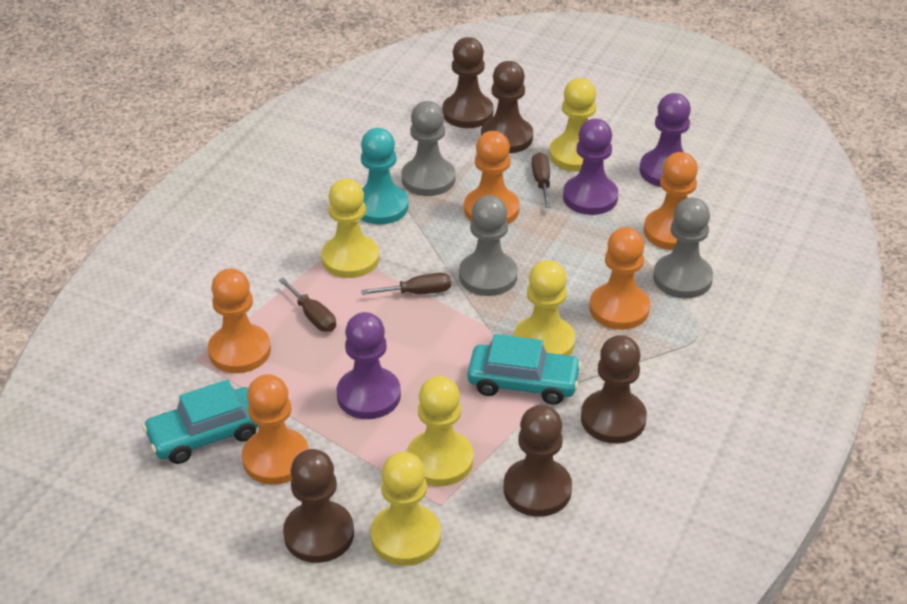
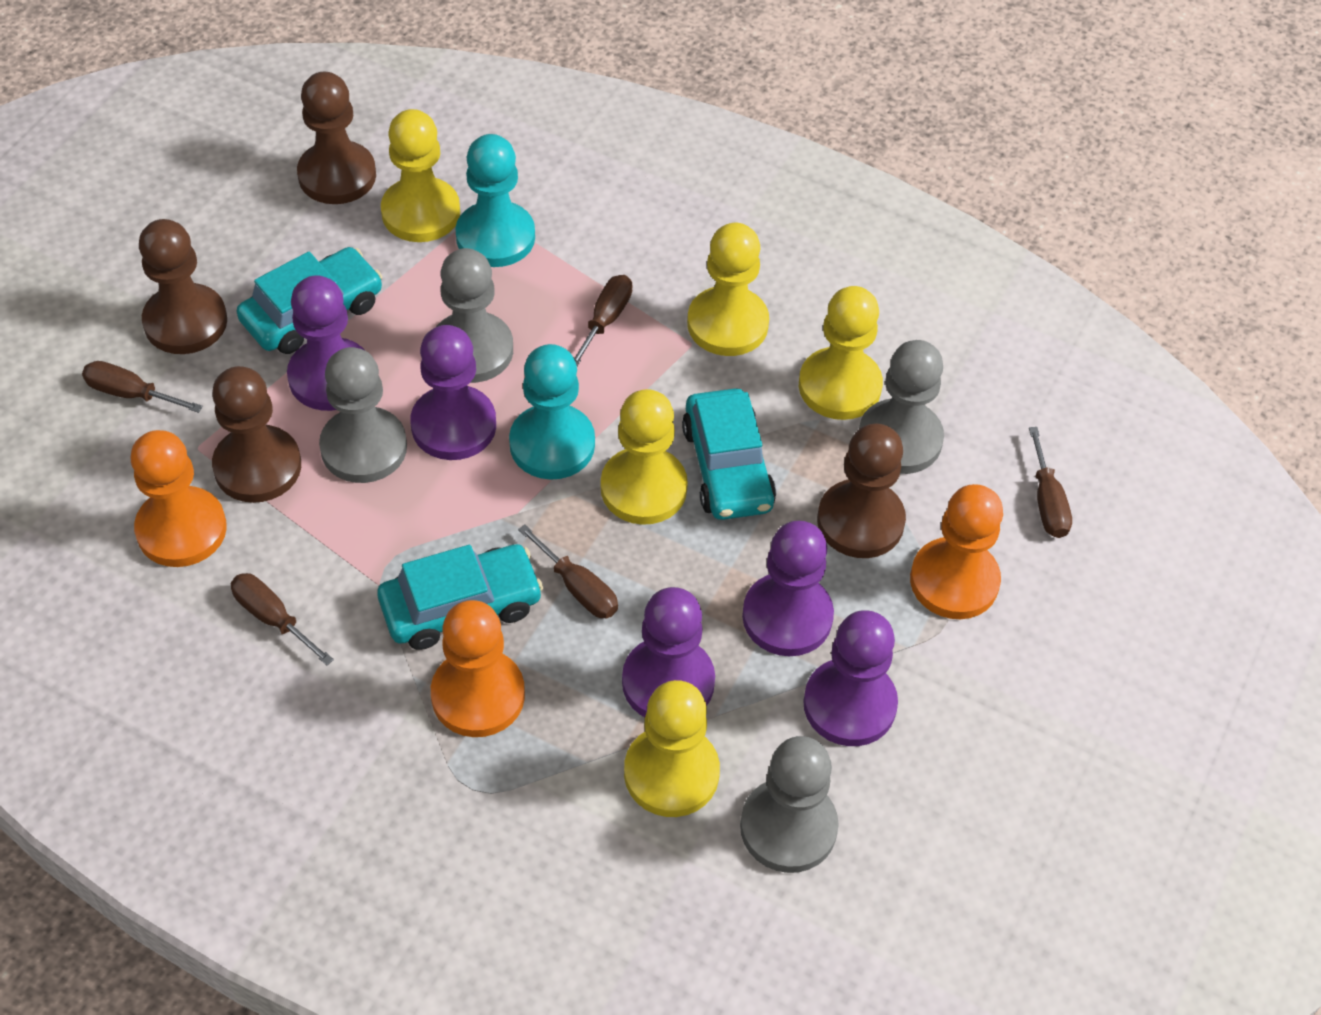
brown pawn: [283,449,354,563] [442,37,494,128] [481,61,533,153] [504,405,572,517] [581,335,647,444] = 5 -> [139,219,227,354] [212,366,301,503] [297,72,376,204] [817,424,906,558] = 4
brown screwdriver: [279,277,336,332] [361,273,451,295] [532,152,551,208] = 3 -> [82,361,203,413] [231,573,334,665] [518,524,618,618] [573,275,633,366] [1029,427,1072,538] = 5
grey pawn: [401,101,456,196] [459,195,518,296] [653,197,713,298] = 3 -> [319,347,407,483] [436,248,513,383] [740,736,839,873] [859,340,944,474] = 4
orange pawn: [208,268,271,373] [242,374,309,485] [464,131,520,224] [589,227,650,330] [644,152,698,250] = 5 -> [131,430,227,567] [431,600,525,737] [910,484,1003,619] = 3
purple pawn: [337,312,401,419] [563,119,618,215] [639,93,691,187] = 3 -> [287,275,364,411] [410,325,496,460] [622,587,715,717] [742,521,834,656] [803,610,898,746] = 5
turquoise car: [142,380,259,464] [468,334,582,405] = 2 -> [236,247,383,354] [377,544,543,650] [682,388,776,520] = 3
turquoise pawn: [361,128,409,225] = 1 -> [455,134,535,267] [509,344,595,479] = 2

